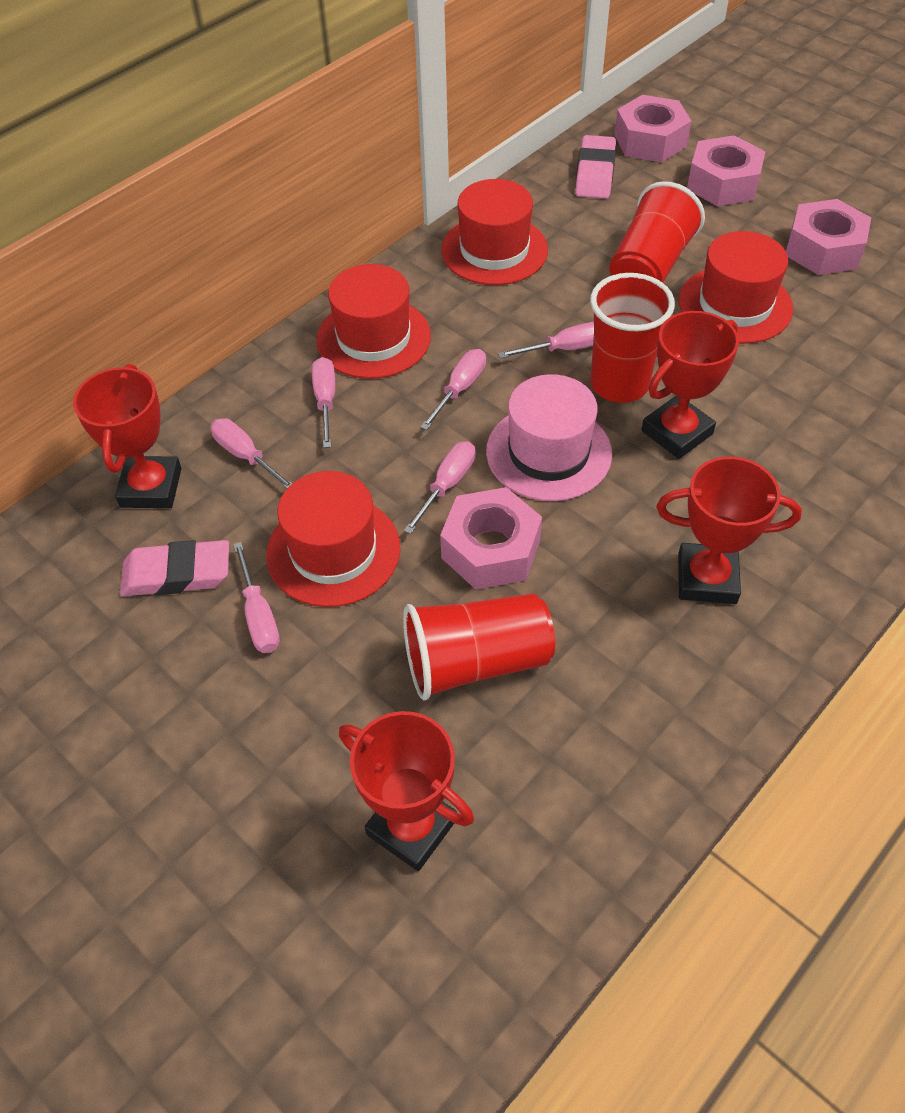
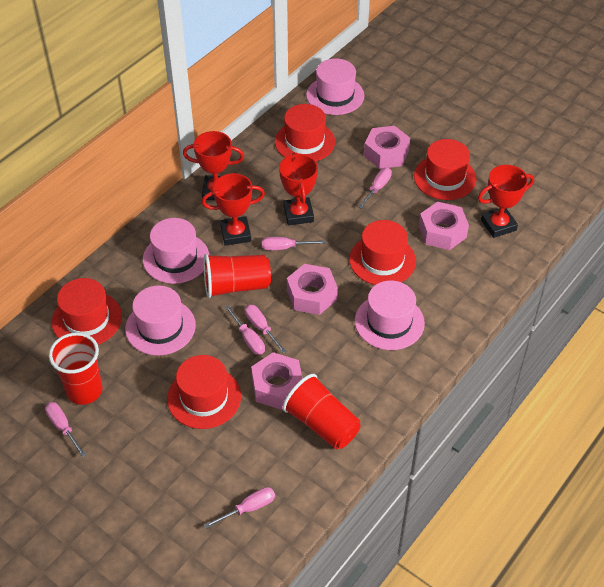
pink eraser: [120,540,229,596] [575,135,616,199] = 2 -> none = 0
pink hat: [486,374,612,501] = 1 -> [125,285,196,356] [143,218,209,284] [306,58,364,115] [355,281,425,350] = 4
red hat: [266,471,400,607] [316,264,431,379] [441,179,548,285] [679,231,793,344] = 4 -> [52,278,122,345] [167,355,241,429] [275,104,335,161] [349,220,416,285] [414,139,476,200] = 5

